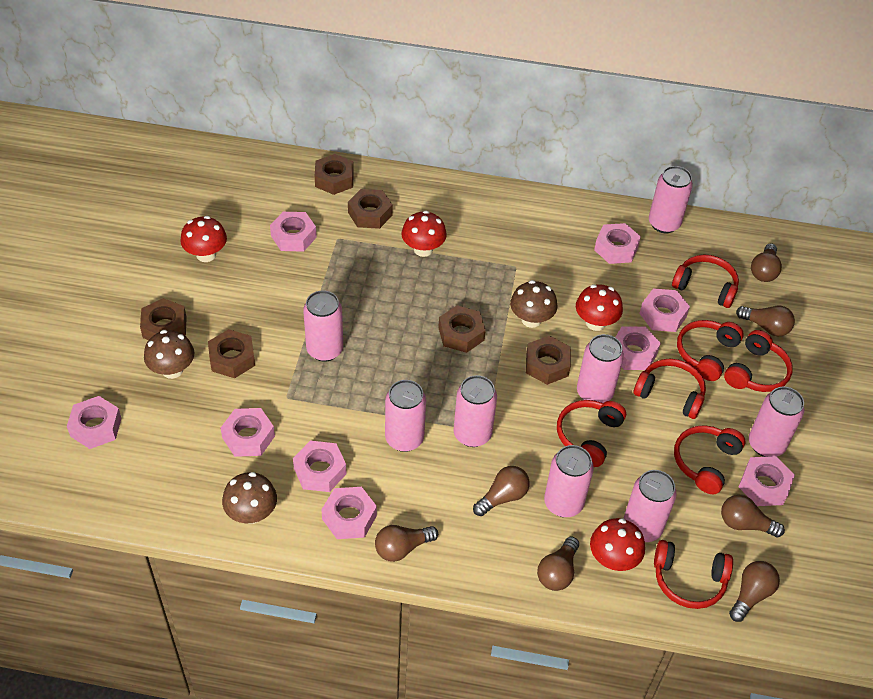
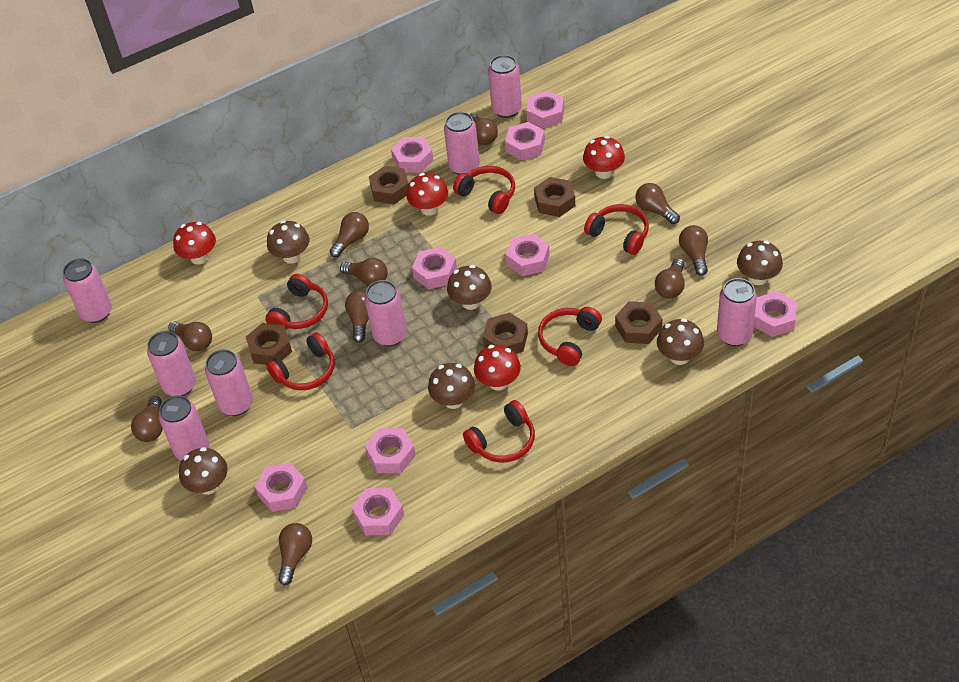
brown light bulb: [375,525,438,562] [473,466,530,516] [537,537,579,591] [721,495,785,537] [729,561,780,622] [736,306,795,336] [751,243,782,282] = 7 -> [131,396,163,442] [168,321,212,351] [278,523,312,585] [330,212,369,257] [340,258,387,286] [345,290,369,343] [470,113,498,145] [635,183,680,224] [655,258,685,298] [679,225,708,276] = 10
brown mushroom: [144,330,194,379] [222,472,277,524] [510,280,557,328] = 3 -> [179,447,228,495] [267,220,309,264] [428,363,475,409] [447,265,492,310] [657,318,704,365] [737,240,783,285] = 6
brown nut: [140,298,187,340] [208,329,255,378] [315,154,354,195] [348,189,393,229] [438,305,486,353] [526,336,571,385] = 6 -> [246,323,292,365] [369,166,409,204] [483,312,528,354] [534,177,575,217] [615,301,662,344] = 5
red headphones: [557,400,626,467] [634,359,706,419] [654,540,733,609] [672,255,739,308] [674,425,746,494] [677,320,744,381] [724,330,793,392] = 7 -> [265,274,328,329] [266,332,335,390] [453,166,515,214] [463,400,535,462] [538,307,602,366] [584,204,649,255] = 6

